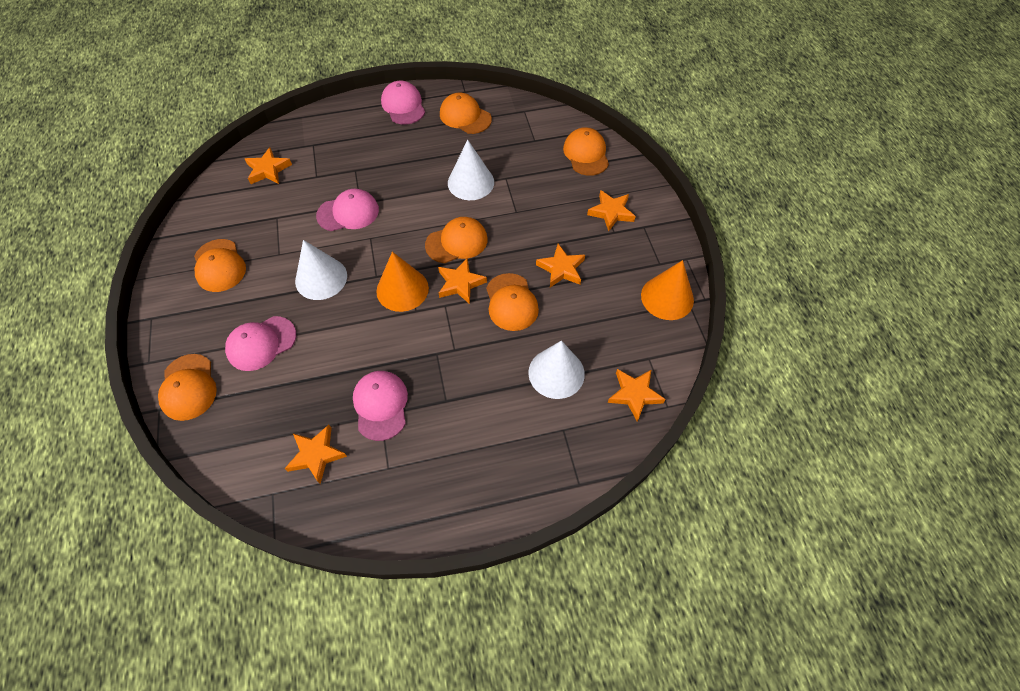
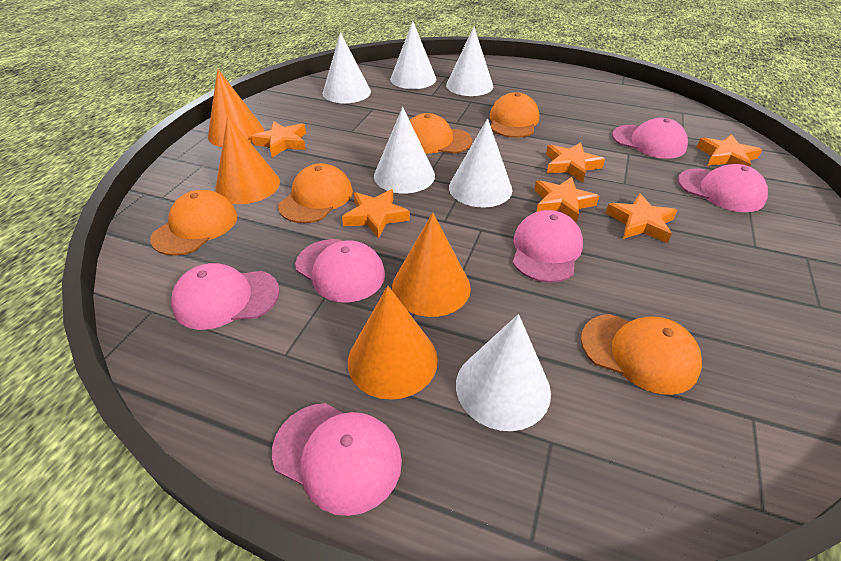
orange cap: [158,354,217,421] [194,239,246,292] [425,217,488,263] [440,93,492,134] [486,273,539,331] [563,127,609,176] = 6 -> [150,190,237,256] [278,163,353,223] [410,113,472,154] [490,92,539,138] [581,314,702,395] = 5
orange cone: [376,252,429,312] [641,260,694,320] = 2 -> [208,69,264,147] [215,116,280,204] [348,286,438,400] [392,213,471,317] = 4
pink cap: [225,316,296,371] [316,189,379,231] [353,371,408,441] [381,81,425,125] = 4 -> [171,263,280,330] [272,403,402,516] [295,239,385,303] [513,210,583,283] [612,118,688,159] [678,164,768,212] = 6
white cone: [295,240,347,300] [448,140,494,200] [528,341,585,399] = 3 -> [322,32,371,103] [374,107,435,194] [390,21,436,89] [446,27,493,96] [449,119,512,207] [456,314,551,431] = 6

